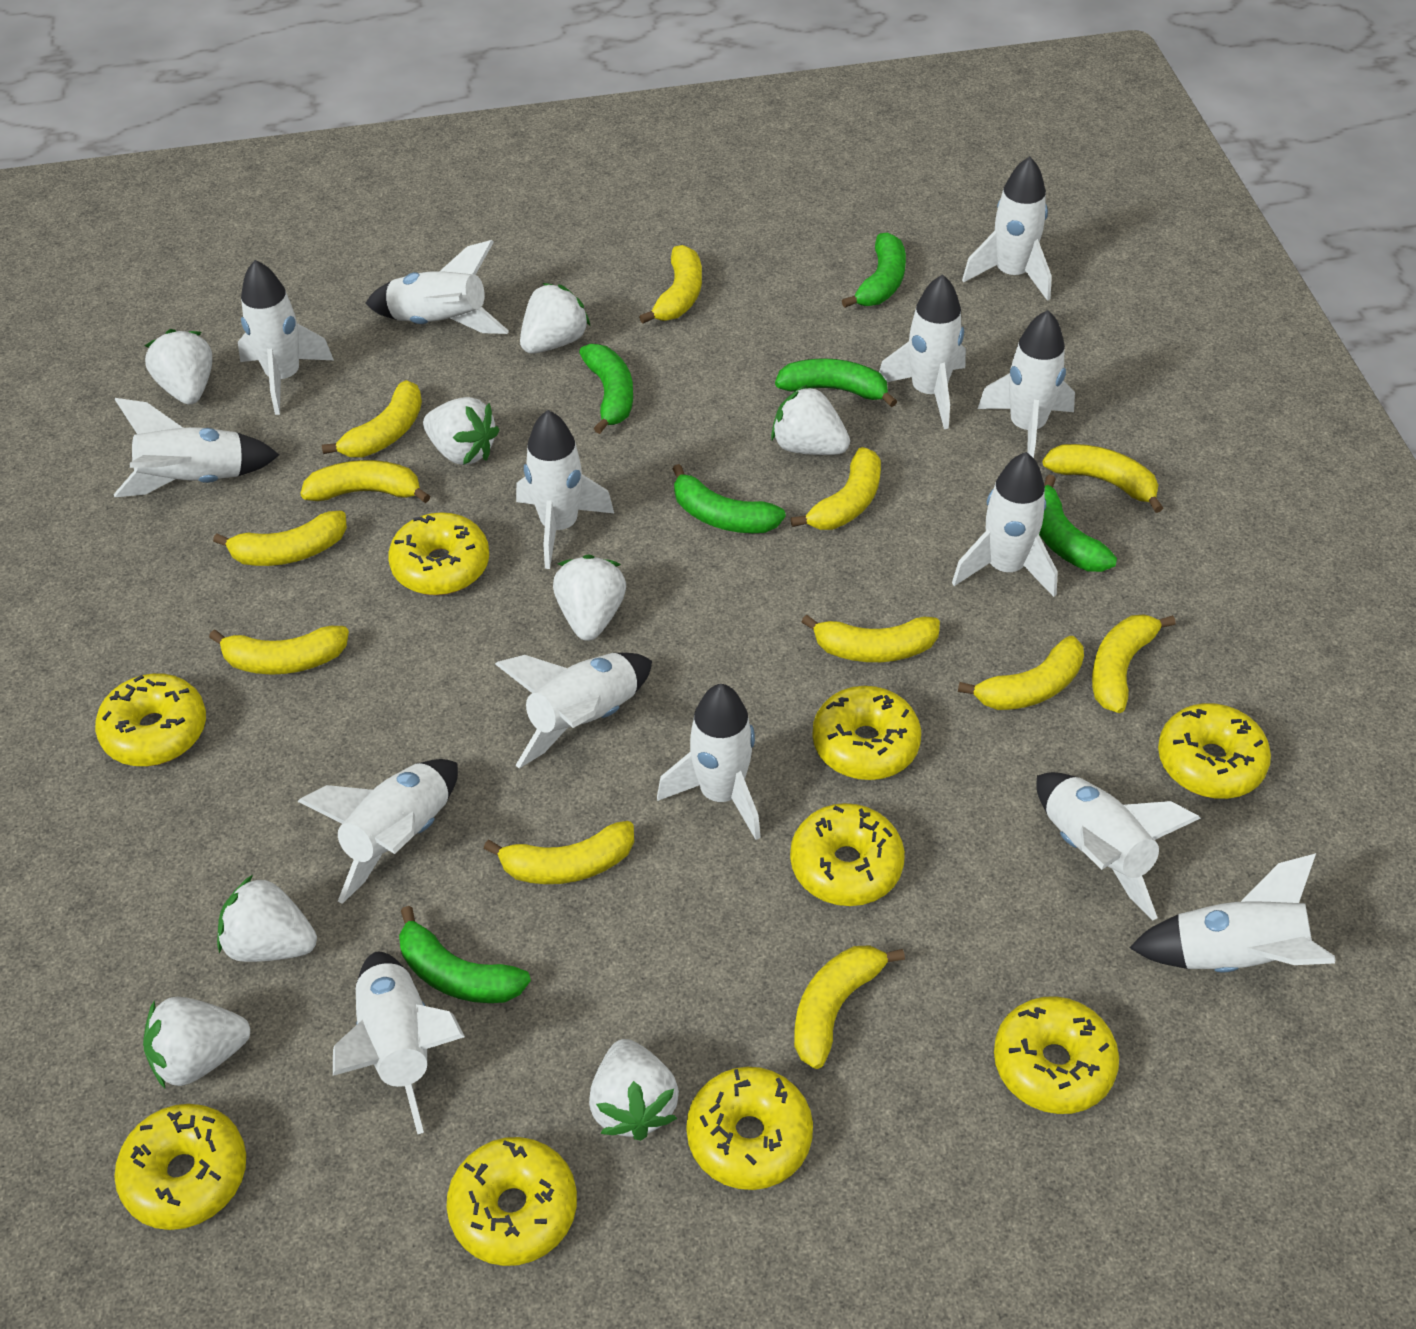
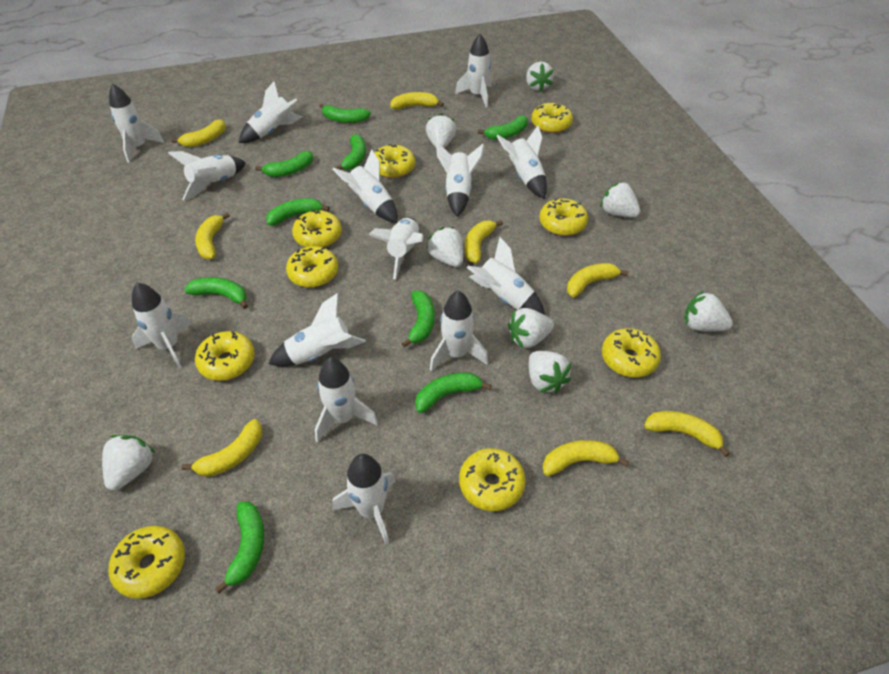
green banana: [399,906,531,1003] [579,344,633,434] [673,464,786,533] [775,358,897,407] [842,232,906,308] [1039,475,1117,572] = 6 -> [184,277,248,309] [215,502,264,594] [255,151,313,177] [266,198,330,226] [320,104,371,123] [335,134,366,170] [402,291,435,348] [415,372,492,413] [478,115,528,140] = 9
yellow banana: [209,626,349,675] [213,511,347,566] [300,460,430,503] [322,380,422,457] [483,821,634,884] [639,245,702,323] [791,447,881,530] [794,945,905,1069] [801,615,940,662] [958,636,1084,710] [1042,444,1163,513] [1092,614,1176,713] = 12 -> [171,119,226,147] [182,419,262,477] [195,212,230,259] [390,92,444,109] [465,220,503,263] [542,440,628,476] [567,263,628,297] [644,411,730,457] = 8

